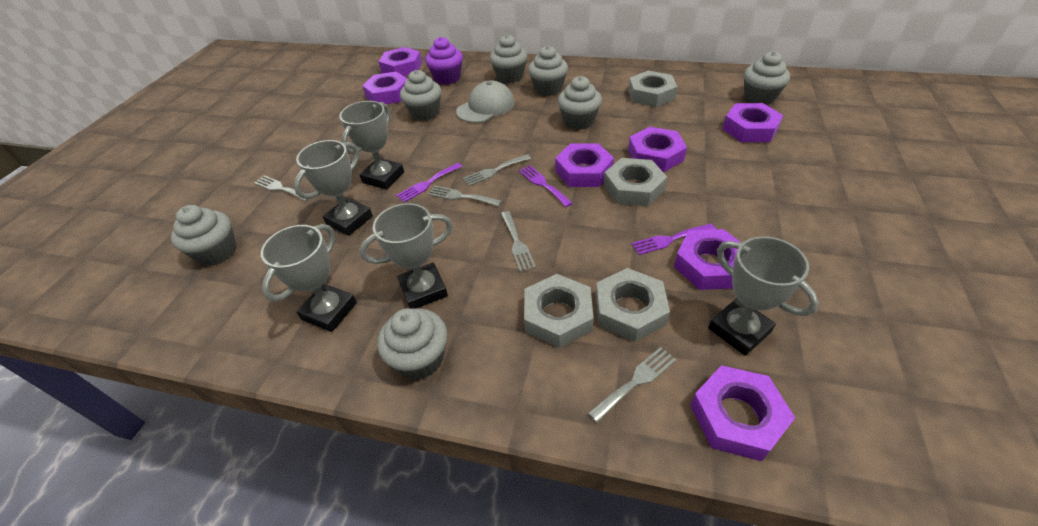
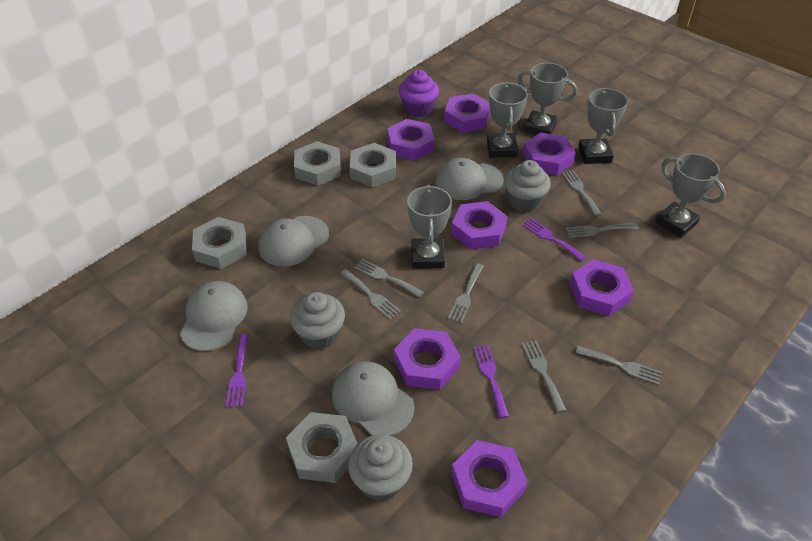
grey cap: [456,80,515,123] = 1 -> [180,281,248,351] [259,216,329,267] [332,361,414,436] [435,158,503,200] = 4
grey cupcake: [171,205,236,266] [377,308,448,380] [400,70,441,121] [490,34,528,83] [528,46,568,96] [558,76,602,130] [744,51,790,105] = 7 -> [290,292,345,349] [348,434,413,501] [504,160,551,212] = 3
grey fork: [254,175,309,202] [428,185,501,207] [463,154,531,186] [501,211,536,272] [588,347,676,423] = 5 -> [340,269,401,319] [354,259,424,298] [448,263,484,323] [522,340,566,413] [562,170,601,216] [565,223,639,238] [576,346,662,385] = 7

